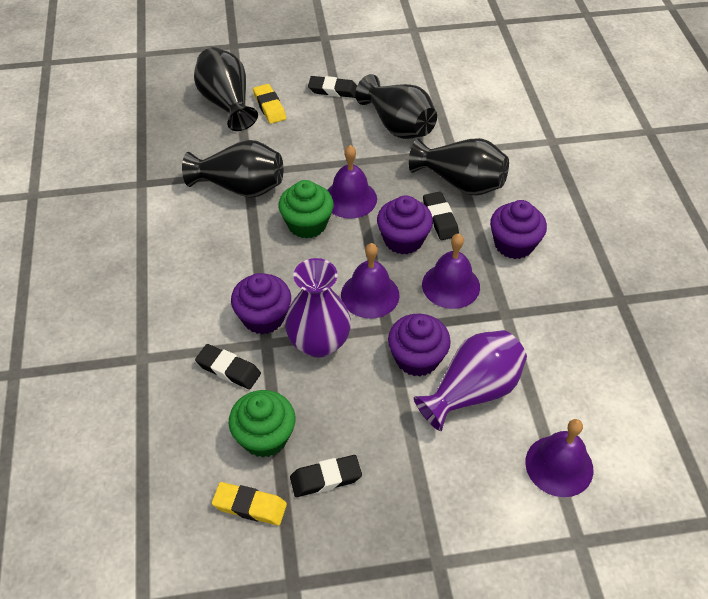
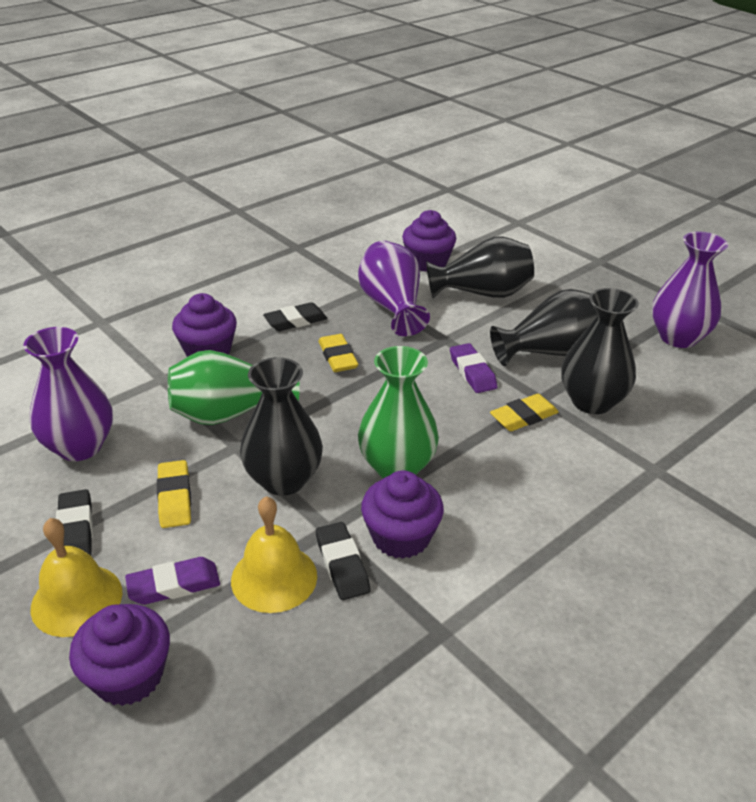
black eraser: [195,344,261,389] [290,455,362,497] [308,76,357,98] [423,192,459,240] = 4 -> [56,489,93,556] [263,302,327,331] [316,522,370,600] = 3
green cupcake: [229,390,295,458] [279,180,334,239] = 2 -> none = 0
green vase: none = 0 -> [168,350,300,425] [358,346,439,478] = 2
purple bell: [327,145,377,219] [341,243,399,319] [422,234,480,309] [525,419,593,497] = 4 -> none = 0
purple eraser: none = 0 -> [125,557,220,605] [450,343,497,393] = 2
purple vase: [285,258,351,358] [414,330,527,431] = 2 -> [23,327,113,461] [358,241,430,336] [652,231,728,348] = 3
yellow bell: none = 0 -> [31,518,122,637] [231,496,317,613] = 2
yellow eraser: [212,482,287,526] [253,84,286,124] = 2 -> [157,460,191,528] [318,334,358,372] [490,394,559,431] = 3

